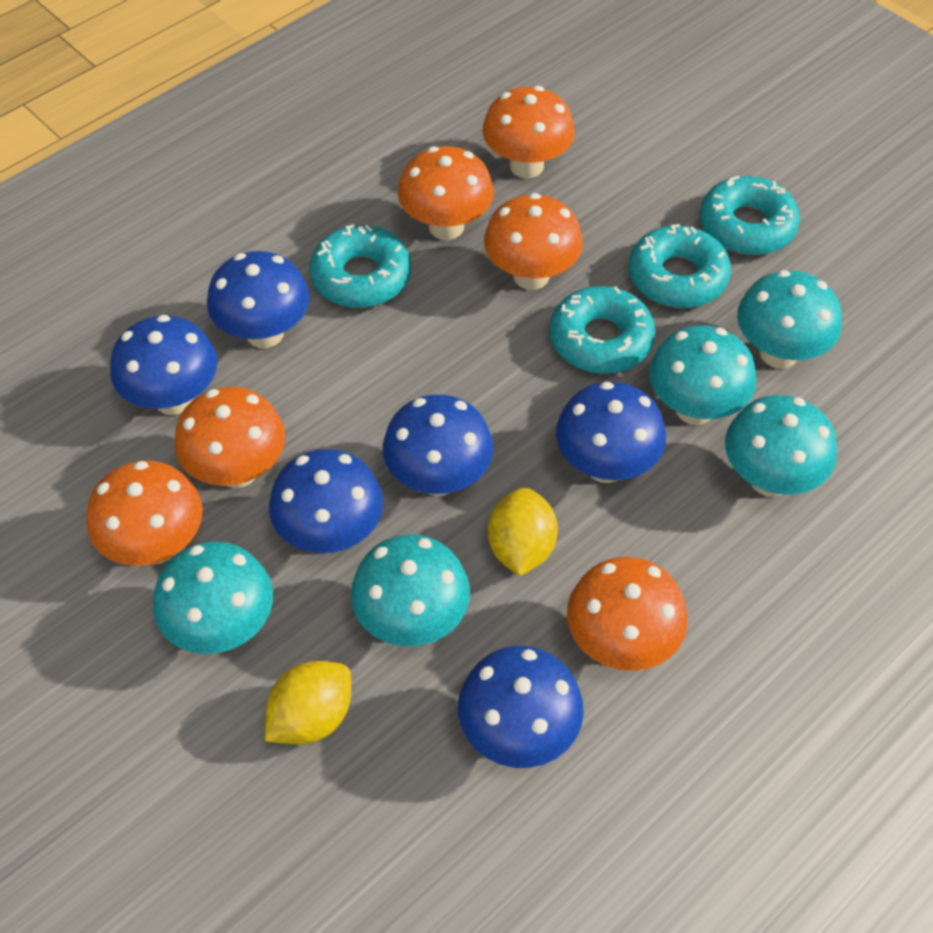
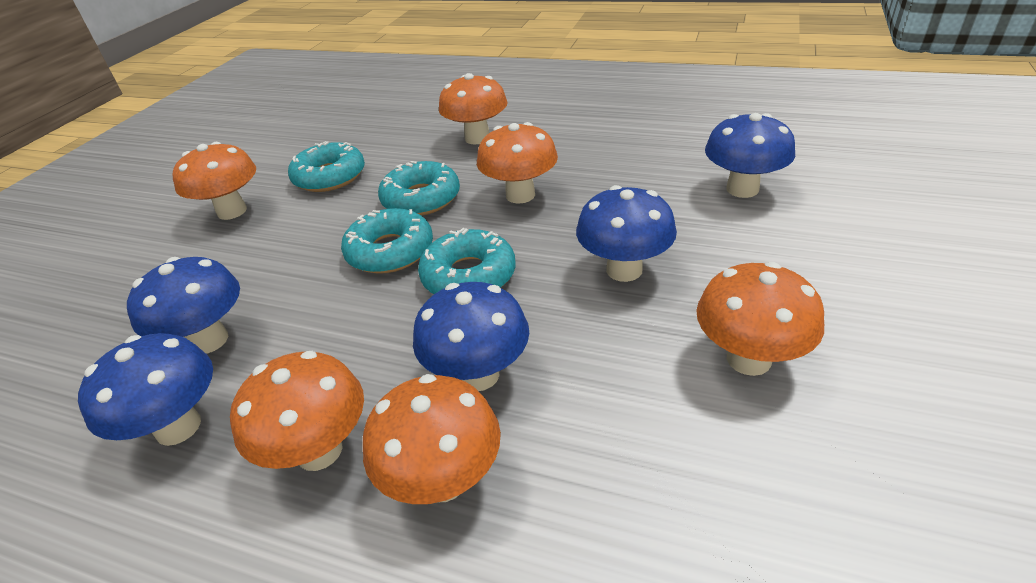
blue mushroom: [110,315,217,415] [207,251,310,348] [269,449,383,553] [383,395,493,496] [458,646,584,768] [556,382,666,483] = 6 -> [78,333,213,446] [127,257,240,354] [413,282,529,391] [576,185,677,282] [705,113,795,198] = 5
turquoise mushroom: [153,541,273,654] [351,535,470,647] [649,325,756,425] [725,395,837,497] [737,270,842,368] = 5 -> none = 0
yellow lemon: [265,661,351,745] [488,488,558,576] = 2 -> none = 0

